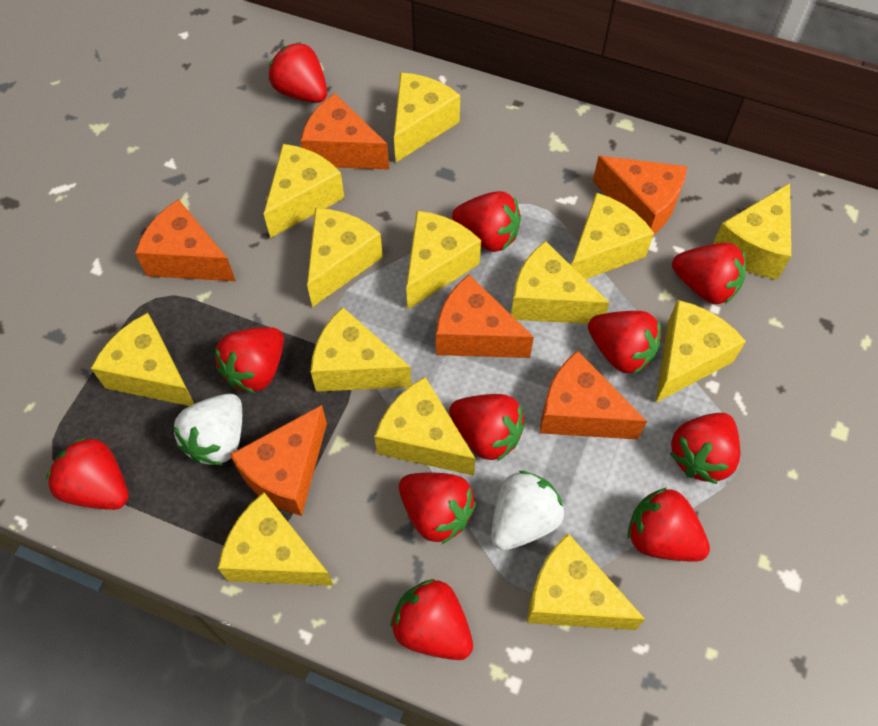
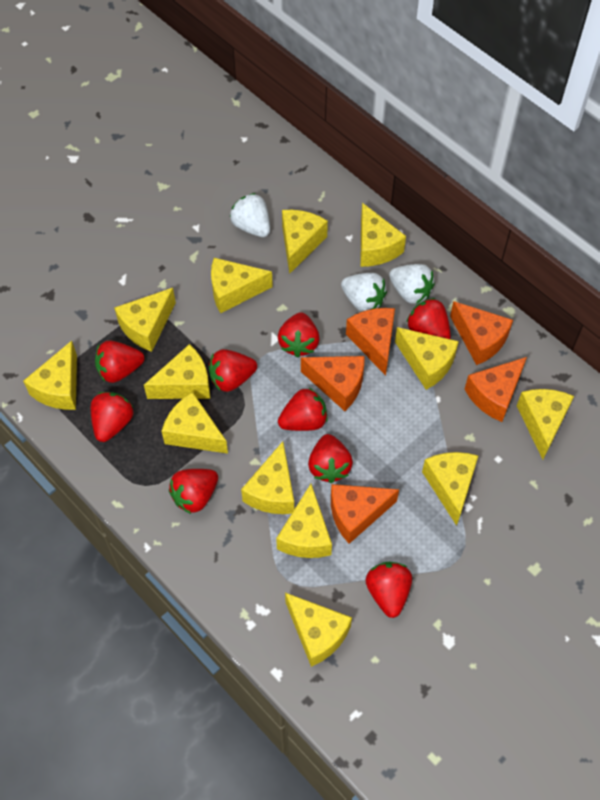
orange cheese: [135,199,236,281] [229,405,327,516] [300,93,389,170] [436,275,534,358] [540,351,647,440] [593,156,687,234] = 6 -> [301,356,365,411] [331,484,399,544] [346,308,395,376] [450,301,513,365] [465,357,527,422] = 5
red strawberry: [46,437,128,510] [215,327,284,393] [269,42,327,103] [390,579,473,660] [399,472,476,545] [449,394,525,461] [452,191,521,252] [588,311,661,375] [627,487,710,561] [669,413,740,484] [672,243,746,304] = 11 -> [91,392,134,442] [95,340,144,383] [169,469,218,514] [209,349,257,392] [278,312,320,358] [278,388,328,431] [308,434,353,483] [365,562,412,618] [406,298,451,339] = 9
white strawberry: [173,394,242,465] [491,471,564,550] = 2 -> [230,193,270,237] [341,273,387,312] [389,264,435,304] = 3

